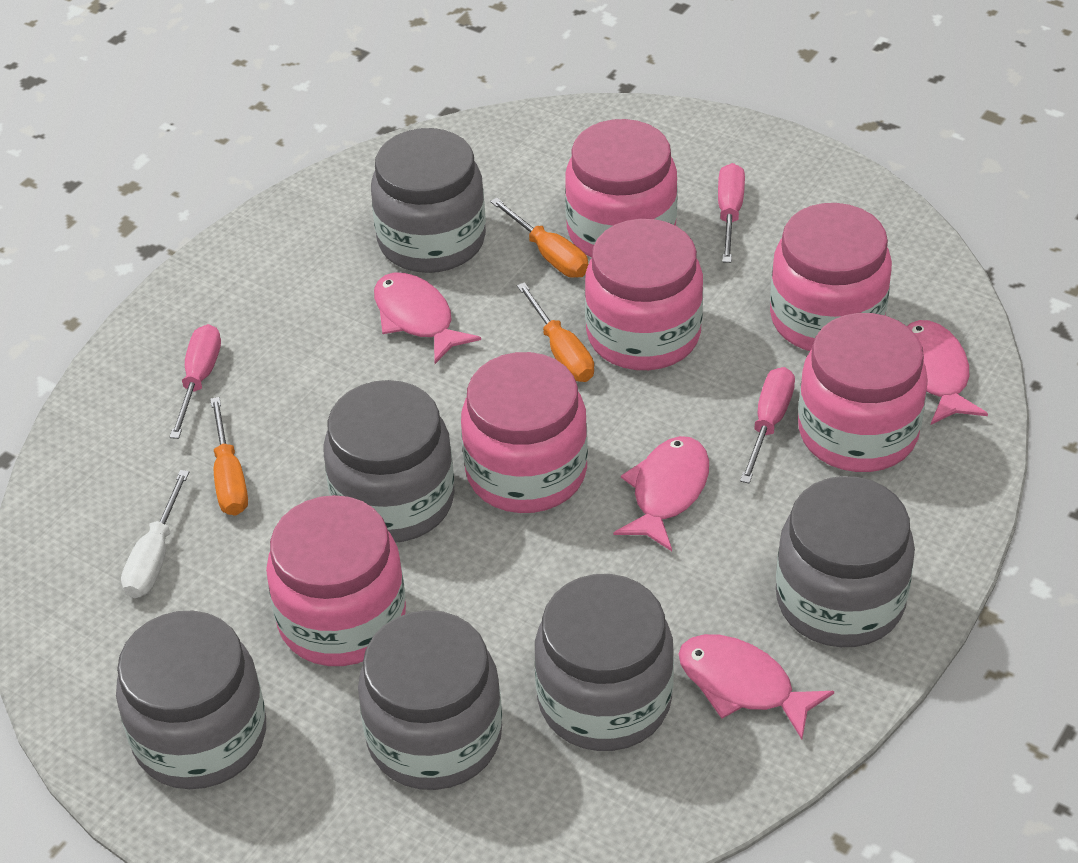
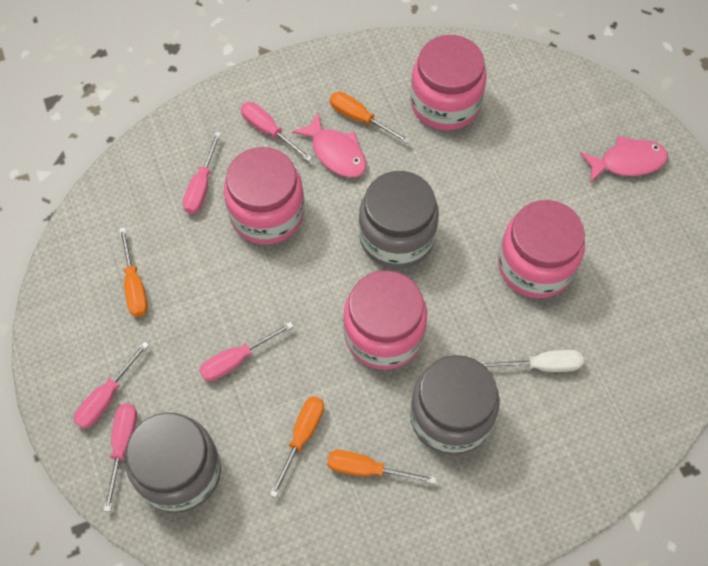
grey jar: [116,611,266,789] [323,380,455,543] [358,610,502,790] [371,128,486,273] [535,574,674,751] [776,476,915,647] = 6 -> [125,413,221,513] [359,171,439,269] [410,355,500,455] = 3
orange screwdriver: [210,397,248,516] [490,198,589,278] [517,282,594,382] = 3 -> [119,227,148,317] [270,396,324,498] [327,450,436,484] [330,92,410,144] = 4
pink fish: [374,273,481,364] [614,436,709,551] [679,634,834,739] [907,320,988,425] = 4 -> [292,112,366,178] [580,136,668,183] = 2
pink jar: [266,495,406,666] [461,352,588,513] [565,119,678,258] [585,219,703,370] [770,203,892,351] [798,313,928,472] = 6 -> [224,147,304,244] [343,270,427,370] [410,35,487,131] [498,200,585,298] = 4
pink screwdriver: [170,324,221,439] [718,163,745,263] [740,367,795,484] = 3 -> [74,341,149,429] [103,403,137,512] [183,132,221,214] [199,321,294,381] [241,102,312,162] = 5

